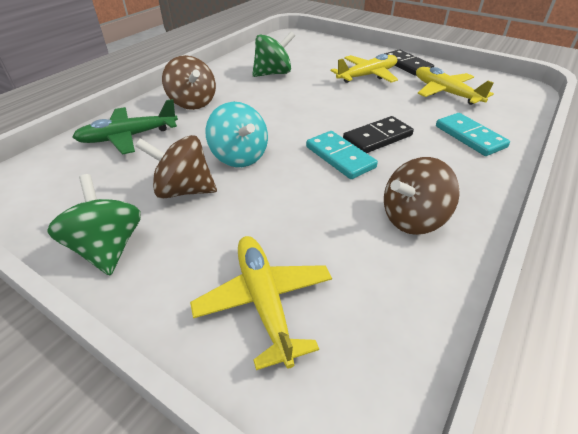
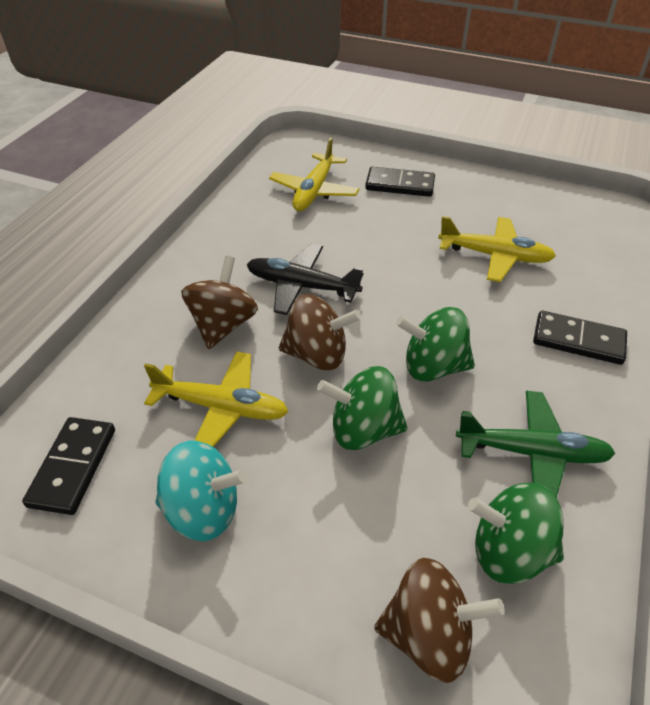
black domino: [343,116,414,153] [384,50,434,76] = 2 -> [22,417,115,515] [365,167,435,197] [533,311,627,365] = 3
black plane: none = 0 -> [247,244,364,315] = 1
green spinning top: [48,174,141,275] [252,31,295,77] = 2 -> [317,366,408,450] [396,307,475,381] [468,483,564,584] = 3
turquoise domino: [306,131,378,179] [436,113,510,156] = 2 -> none = 0

